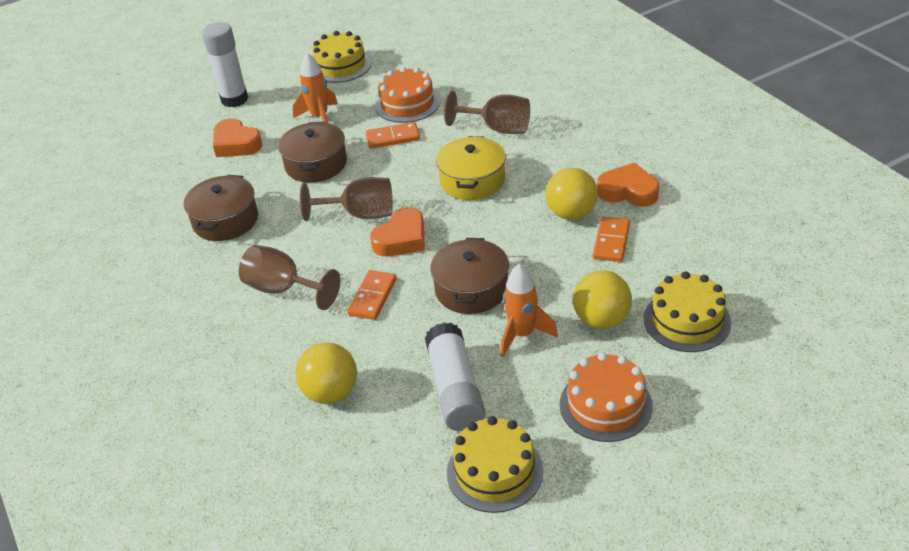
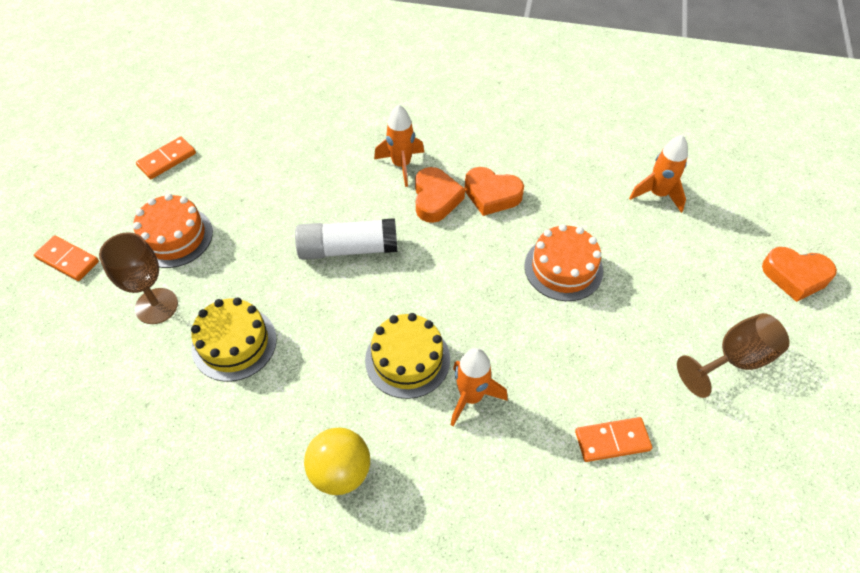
brown goblet: [239,245,340,310] [300,177,393,221] [444,91,530,134] = 3 -> [99,232,178,324] [677,313,790,398] = 2
brown pot: [184,175,258,241] [278,122,347,183] [430,238,509,314] = 3 -> none = 0
orange rocket: [293,53,338,123] [501,264,558,357] = 2 -> [374,104,424,187] [451,348,508,426] [629,135,688,213] = 3
white glue stick: [202,22,248,107] [425,322,485,431] = 2 -> [295,218,397,260] = 1
yellow ball: [295,342,357,404] [546,168,598,220] [573,270,632,329] = 3 -> [304,427,370,495] = 1
yellow cake: [312,31,371,83] [447,416,544,513] [644,271,731,352] = 3 -> [191,298,277,381] [365,313,450,399] = 2
yellow pot: [436,136,506,200] = 1 -> none = 0

